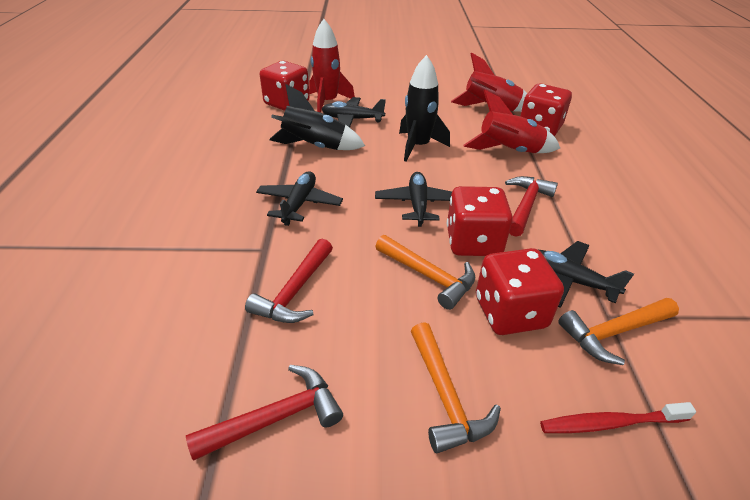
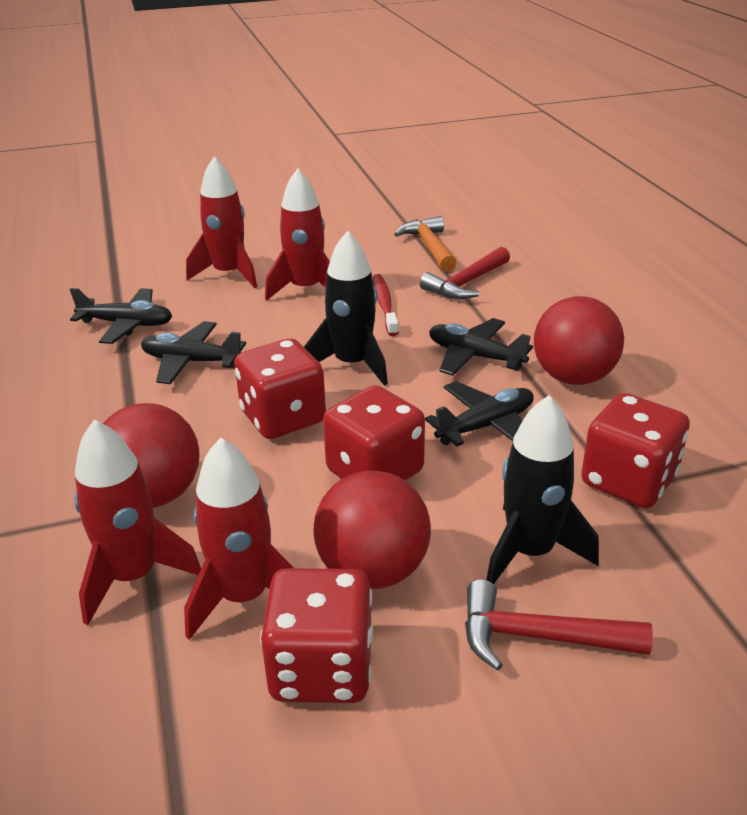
orange hammer: [375,235,475,310] [411,322,501,453] [558,298,679,365] = 3 -> [394,216,457,272] = 1
red ball: none = 0 -> [103,403,199,508] [313,471,431,589] [534,296,624,385] = 3
red hammer: [186,365,343,461] [245,239,333,323] [505,176,558,237] = 3 -> [420,247,510,299] [465,579,653,671] = 2
red rocket: [309,19,355,113] [451,53,527,112] [463,90,560,153] = 3 -> [74,419,201,625] [184,438,294,640] [186,156,257,288] [265,168,330,301] = 4

